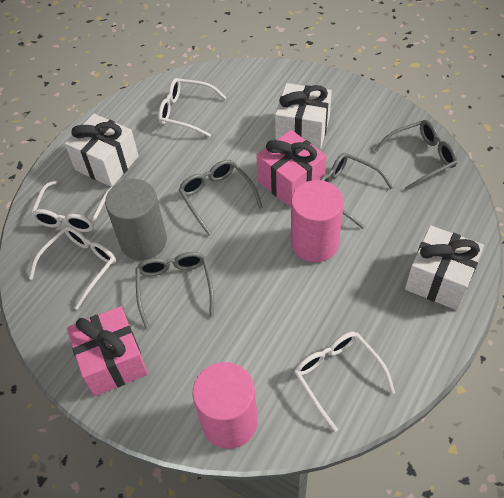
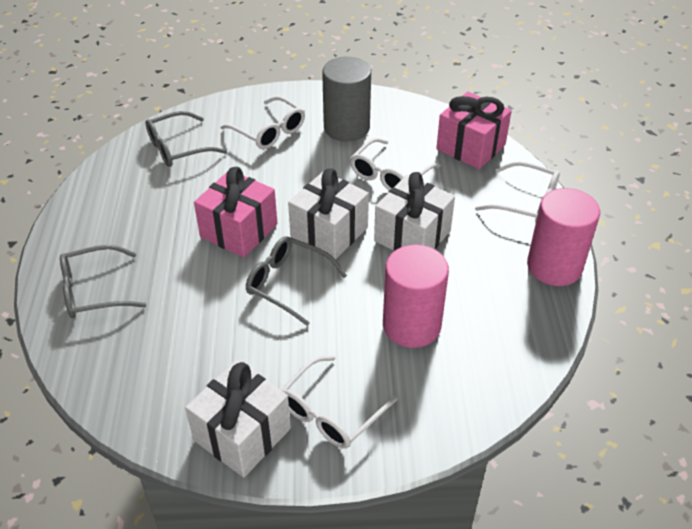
grey glasses: [135,252,214,328] [178,160,263,235] [320,153,393,229] [375,120,457,191] = 4 -> [60,245,146,318] [145,111,227,167] [246,236,347,326] = 3

